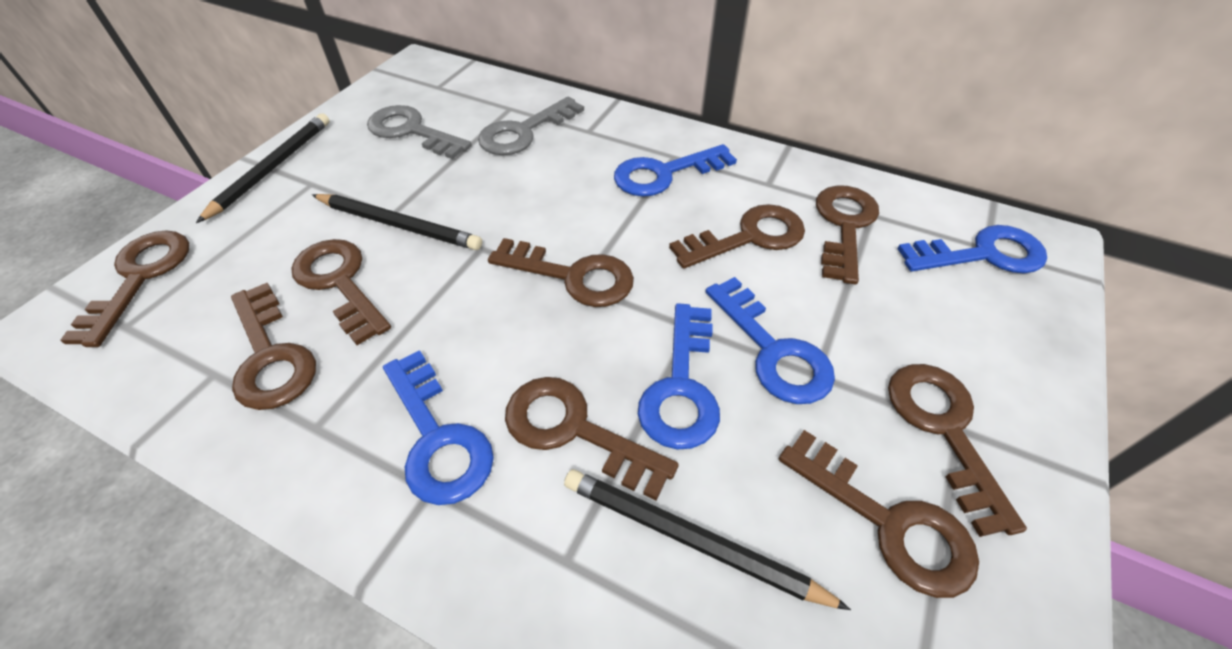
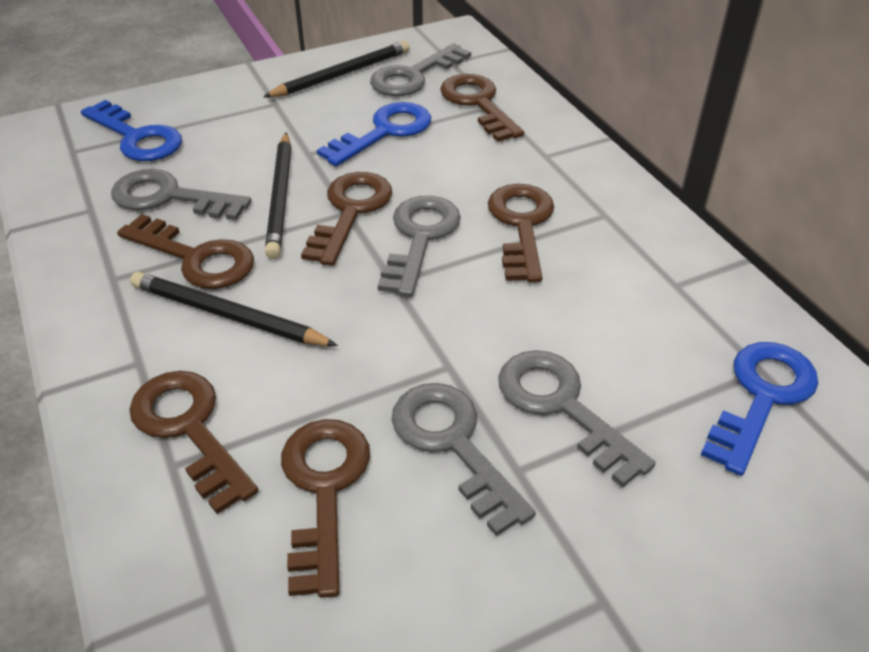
blue key: [383,350,494,505] [614,144,737,197] [638,303,720,450] [706,277,835,404] [897,225,1047,273] = 5 -> [81,100,182,161] [317,102,431,167] [701,342,819,476] = 3
brown key: [60,230,189,347] [231,283,316,410] [292,239,391,345] [488,238,634,307] [505,377,679,500] [669,204,805,269] [779,430,979,598] [816,185,879,284] [888,364,1027,537] = 9 -> [117,214,254,289] [129,371,258,514] [281,419,370,598] [301,172,392,266] [440,74,524,142] [488,184,554,282] = 6
grey key: [367,105,471,159] [478,96,584,155] = 2 -> [111,169,251,220] [370,43,471,96] [378,196,461,297] [392,383,536,536] [498,350,656,488] = 5

